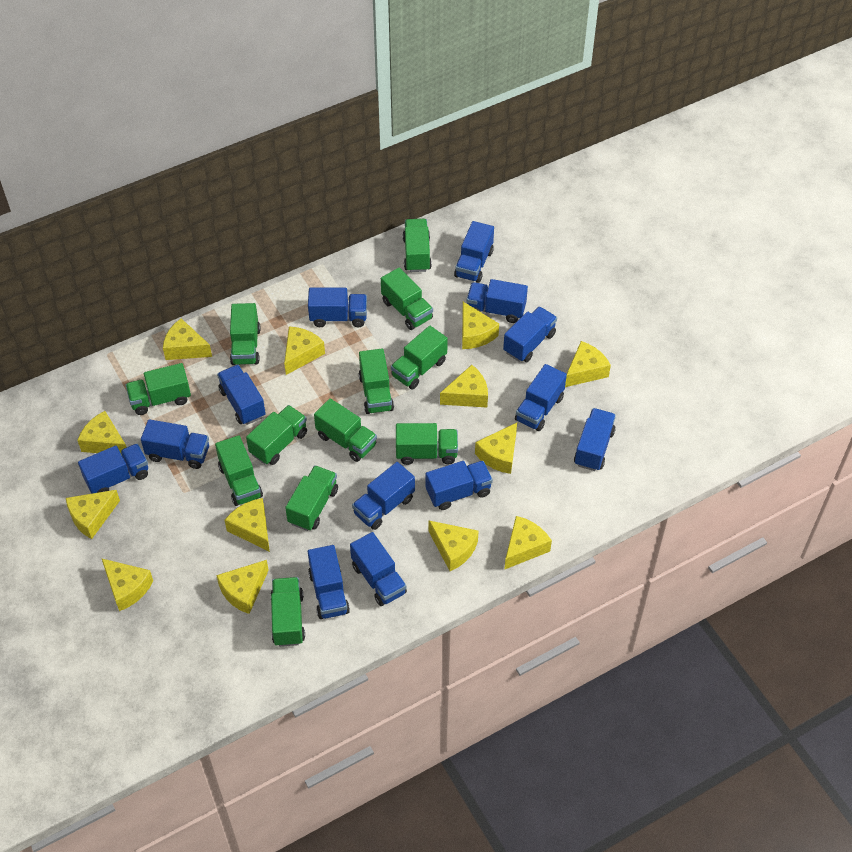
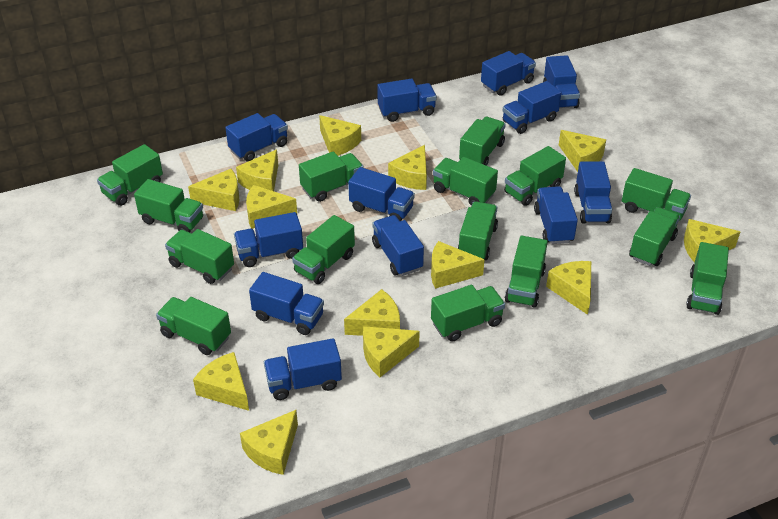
blue truck: [78,443,148,494] [141,419,209,469] [217,365,266,425] [308,288,367,327] [308,545,350,619] [350,532,407,606] [352,462,415,530] [426,461,493,510] [454,221,494,283] [467,279,528,323] [503,306,557,362] [515,364,567,431] [574,408,616,471] = 13 -> [225,113,288,162] [234,212,303,267] [249,272,324,335] [264,338,342,400] [348,167,415,221] [372,215,424,276] [377,79,437,122] [481,51,536,96] [502,81,562,134] [534,186,578,244] [543,55,580,108] [574,161,612,224] = 12
green truck: [125,363,191,415] [215,435,263,506] [230,303,261,365] [246,405,307,465] [271,577,305,647] [285,465,338,531] [314,398,377,462] [359,349,394,414] [381,267,433,330] [391,326,448,390] [396,423,458,465] [403,219,432,272] = 12 -> [97,144,163,206] [134,179,203,233] [156,297,231,355] [165,229,234,284] [292,215,355,284] [299,152,364,202] [431,285,505,342] [433,157,498,206] [458,201,498,260] [459,117,506,166] [504,146,566,206] [505,236,547,308] [622,168,691,220] [629,207,680,266] [686,242,729,315] = 15

